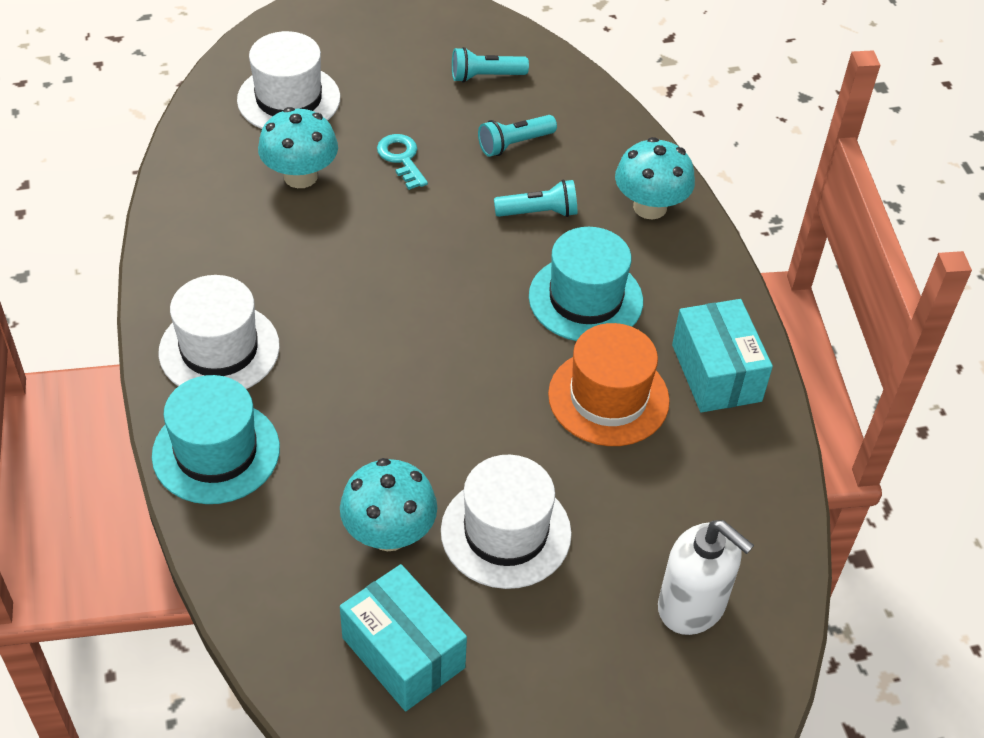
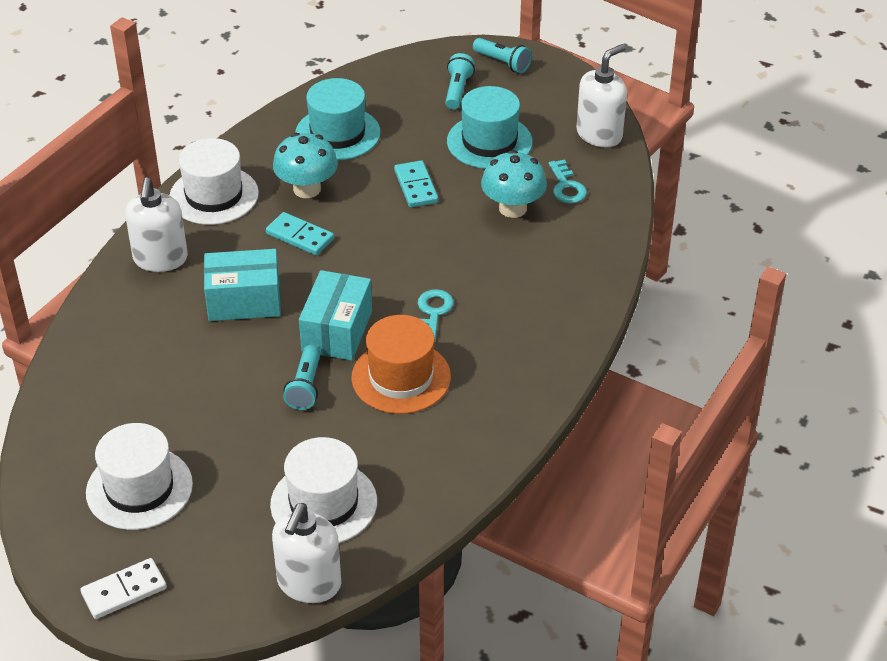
turquoise domino: none = 0 -> [266,212,334,255] [394,160,438,207] = 2
turquoise key: [377,134,428,190] = 1 -> [418,289,454,340] [549,160,587,204] = 2
turquoise mushroom: [258,107,338,188] [340,458,437,551] [615,137,695,219] = 3 -> [273,133,338,198] [481,150,547,218] = 2
white domino: none = 0 -> [80,558,167,619] = 1
white soap dispenser: [658,520,754,635] = 1 -> [125,178,188,272] [272,503,341,603] [576,44,627,147] = 3

